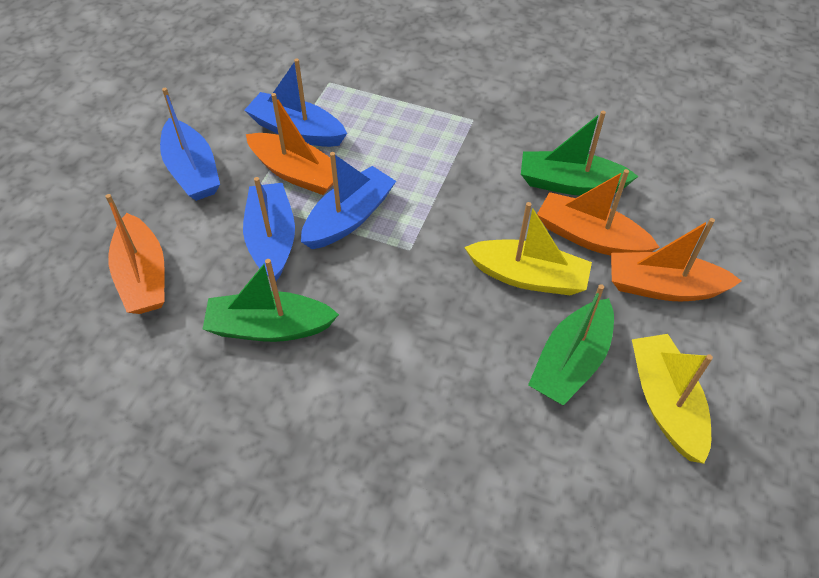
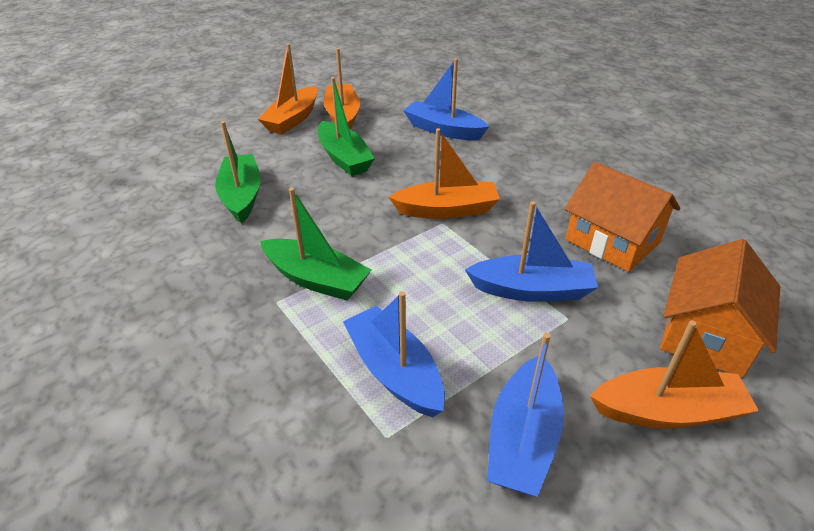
orange house: none = 0 -> [565,162,680,272] [660,239,780,378] = 2
yellow boat: [464,202,592,295] [632,334,713,464] = 2 -> none = 0

